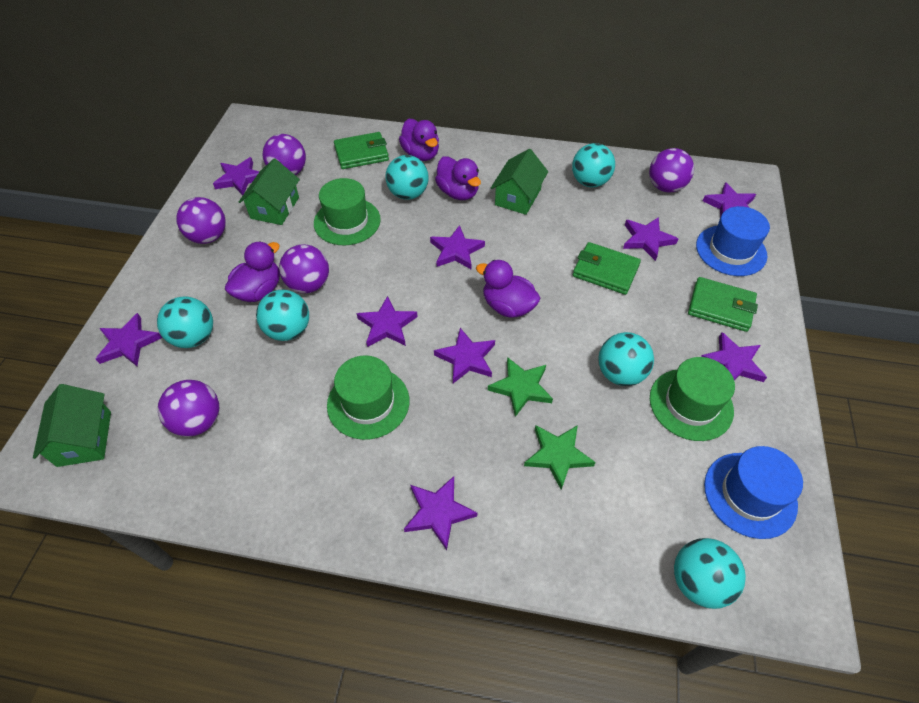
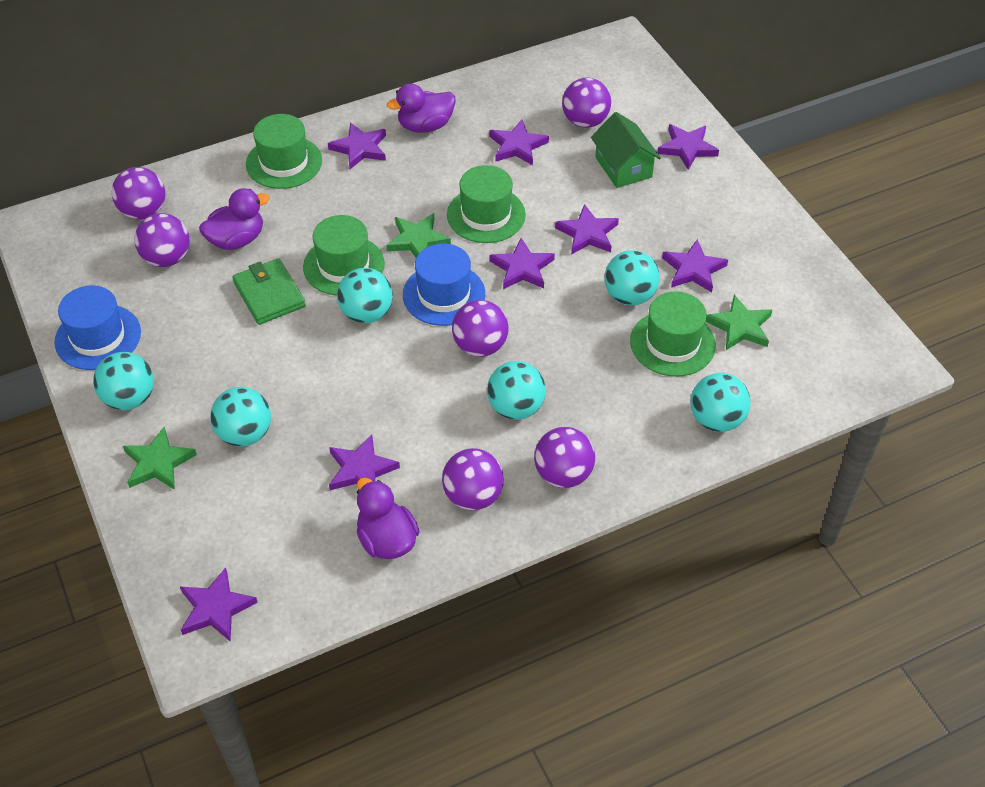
green hat: [314,178,381,245] [327,355,409,440] [650,357,735,441] = 3 -> [246,114,322,189] [303,215,385,296] [447,165,526,243] [630,291,716,377] = 4
green house: [33,384,111,467] [239,158,300,225] [491,149,548,215] = 3 -> [591,112,661,188] = 1
green star: [488,357,553,417] [524,425,596,490] = 2 -> [123,427,197,490] [386,213,451,258] [706,295,772,350] = 3
green wallet: [334,132,389,169] [573,242,641,295] [688,277,758,332] = 3 -> [233,258,306,325] = 1
purple ball: [158,380,219,437] [176,197,226,244] [263,134,306,175] [279,244,329,293] [649,148,694,193] = 5 -> [112,167,166,219] [134,213,190,267] [442,448,504,510] [452,300,509,357] [534,427,595,488] [562,78,611,128] = 6
purple duck: [225,241,280,302] [399,119,439,161] [435,156,481,200] [476,260,540,318] = 4 -> [199,188,270,250] [356,478,420,559] [387,83,456,133] = 3
purple star: [96,313,162,366] [213,157,259,195] [357,296,418,347] [404,476,477,550] [430,225,485,269] [434,328,495,383] [623,217,678,261] [701,332,767,382] [703,182,756,217] = 9 -> [180,568,258,642] [328,122,386,169] [329,434,400,490] [489,120,549,165] [490,238,555,289] [555,204,619,254] [657,124,719,170] [662,239,728,292] = 8

